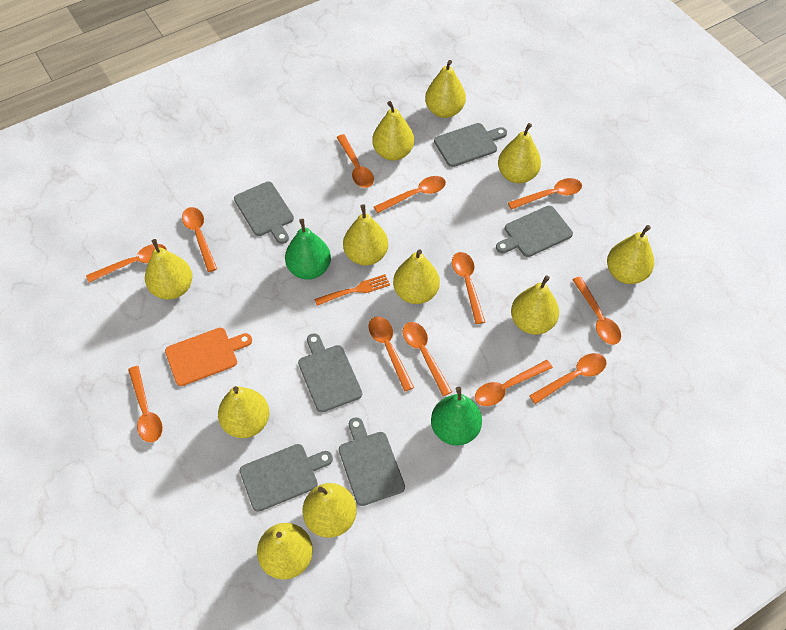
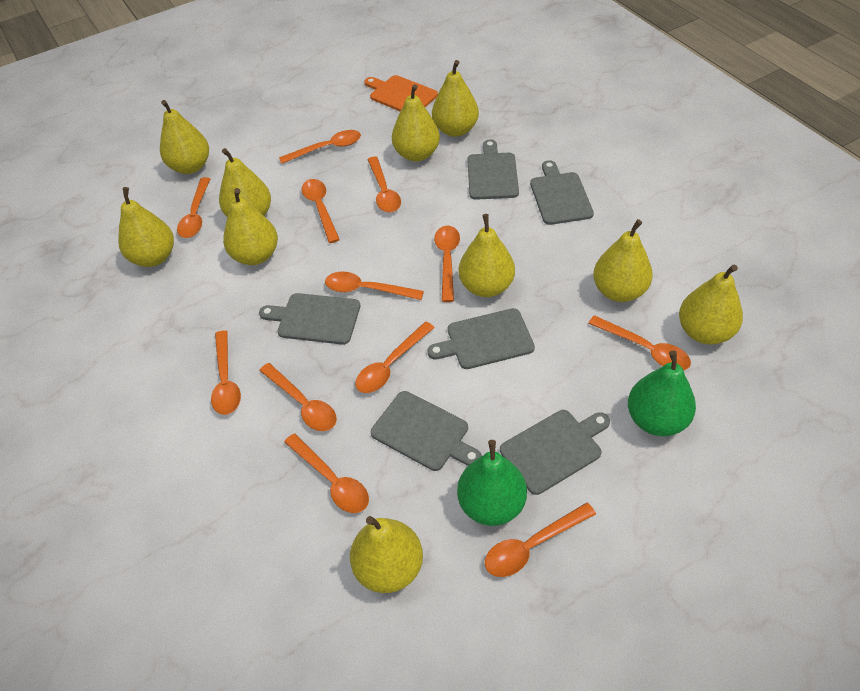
orange fork: [314,274,390,306] = 1 -> none = 0
yellow pear: [145,239,193,300] [218,386,269,438] [257,523,313,579] [302,483,357,538] [343,204,388,265] [372,101,414,161] [393,249,440,304] [425,60,466,118] [498,123,541,183] [511,275,559,335] [607,225,654,284] = 11 -> [118,187,174,267] [160,100,209,174] [219,148,271,217] [223,188,278,265] [350,516,423,593] [392,84,440,161] [432,60,479,137] [459,214,515,297] [593,219,653,302] [679,265,743,345] = 10

